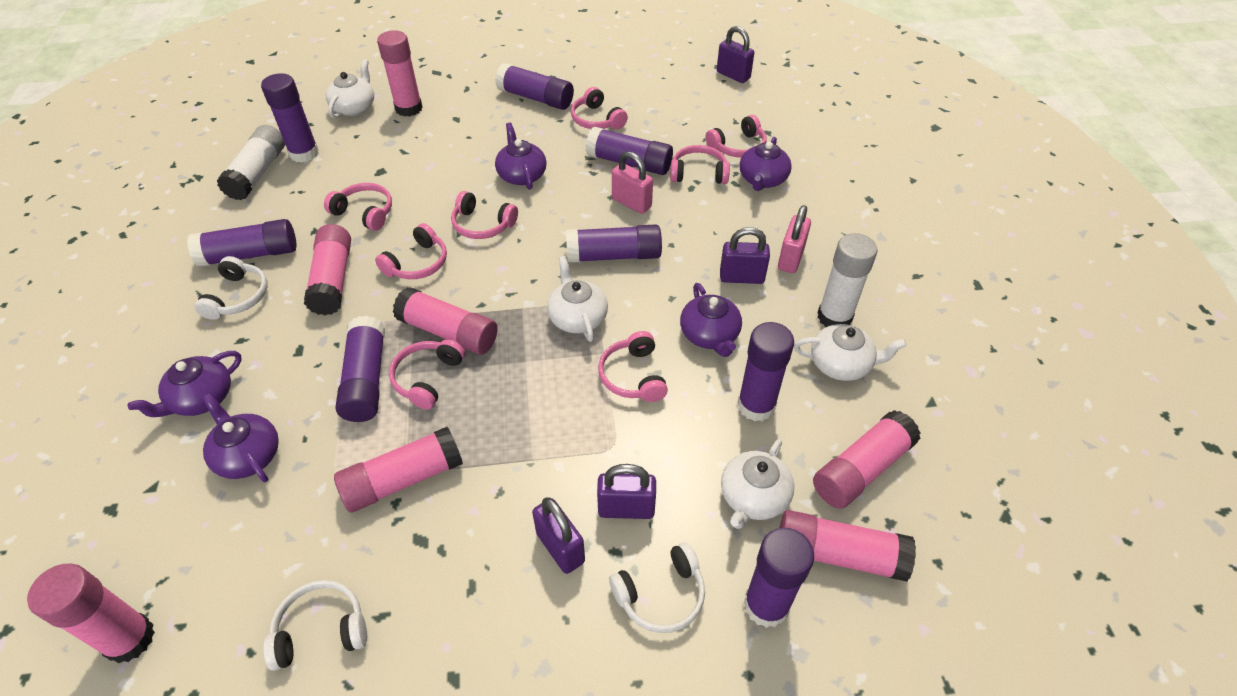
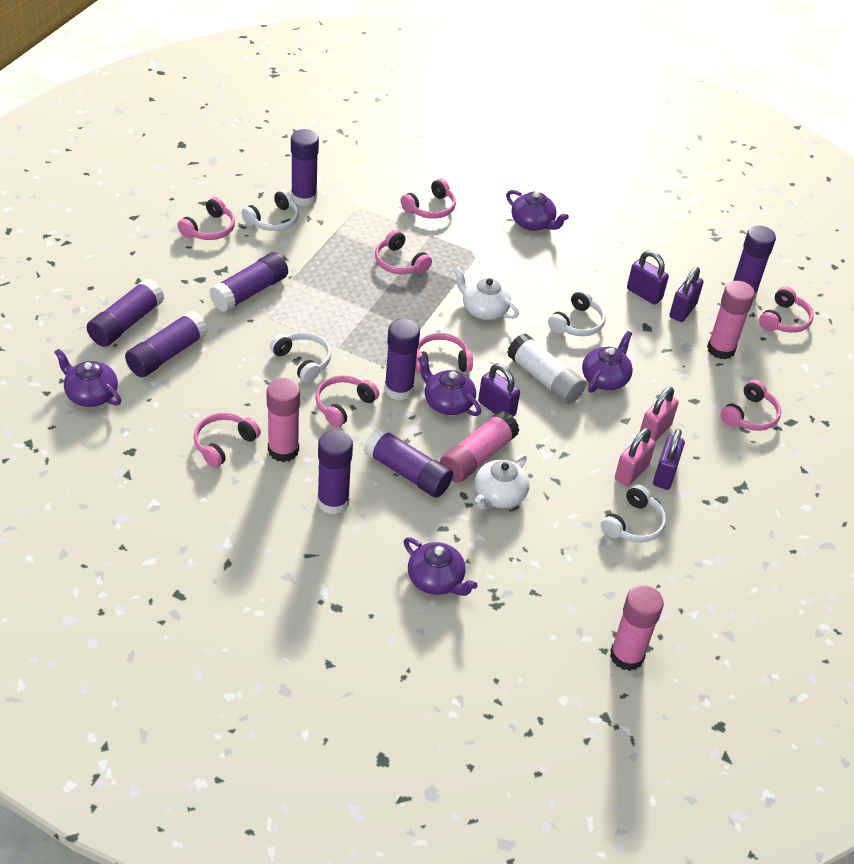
pink glue stick: [27,564,155,663] [304,224,351,315] [334,427,463,513] [377,30,423,117] [393,287,498,355] [780,510,916,582] [813,410,921,509] = 7 -> [267,378,300,462] [440,411,519,483] [610,585,664,671] [707,281,755,359] = 4
white glue stick: [217,125,285,200] [817,233,877,327] = 2 -> [507,333,586,404] = 1
white headphones: [194,256,268,320] [263,580,367,671] [609,542,705,633] = 3 -> [242,189,299,231] [270,332,331,383] [548,289,606,336] [601,484,666,542] = 4
white teapot: [326,59,374,119] [547,256,608,342] [721,439,794,529] [794,324,906,381] = 4 -> [454,267,519,320] [475,454,529,510] = 2

